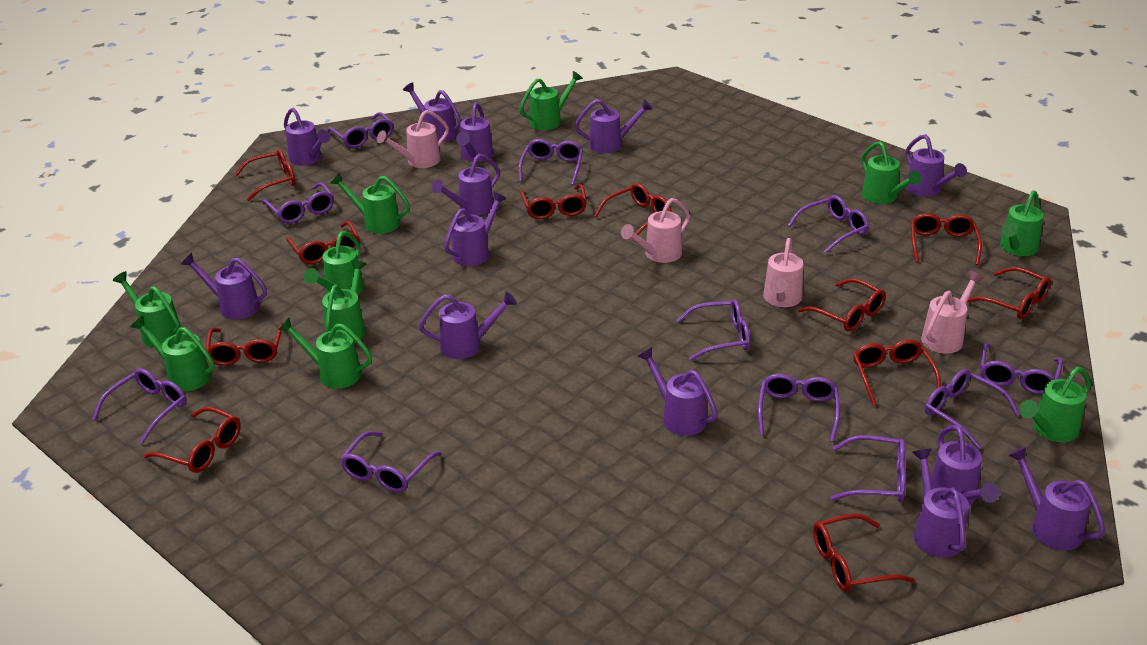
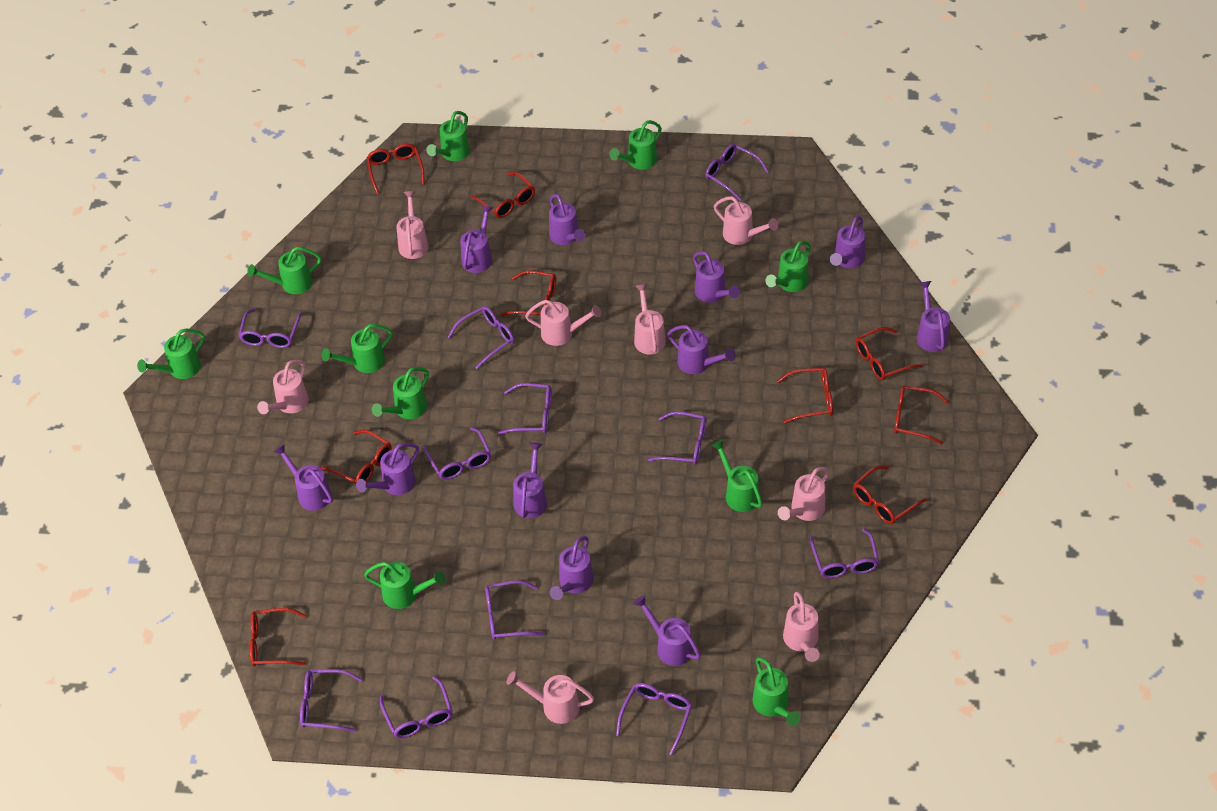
pink watering can: [377,110,449,168] [621,198,690,263] [763,238,803,307] [921,271,984,354] = 4 -> [257,360,309,414] [396,191,429,259] [507,671,594,724] [525,300,601,346] [634,284,666,355] [714,196,778,245] [778,467,829,521] [783,592,820,662] = 8
purple watering can: [181,253,267,319] [284,108,330,166] [403,82,461,142] [419,292,517,359] [432,154,500,215] [444,192,507,266] [456,103,493,162] [574,99,652,153] [638,347,718,436] [906,134,967,197] [912,449,969,558] [931,425,999,505] [1008,447,1105,550] = 13 -> [274,444,333,511] [356,443,419,495] [460,205,493,273] [513,443,547,518] [549,194,586,245] [550,536,594,600] [633,595,701,666] [667,325,735,374] [693,251,740,303] [830,216,865,268] [917,281,950,352] = 11
red glasses: [144,407,241,473] [206,323,283,366] [234,149,295,201] [286,221,360,264] [520,184,587,219] [594,183,671,241] [798,278,886,331] [813,513,915,592] [853,339,941,405] [911,213,982,265] [967,267,1051,320] = 11 -> [250,608,307,666] [321,429,392,483] [367,143,425,195] [470,172,535,218] [501,270,556,316] [777,368,833,423] [853,466,927,524] [856,327,923,381] [894,386,949,444] = 9

